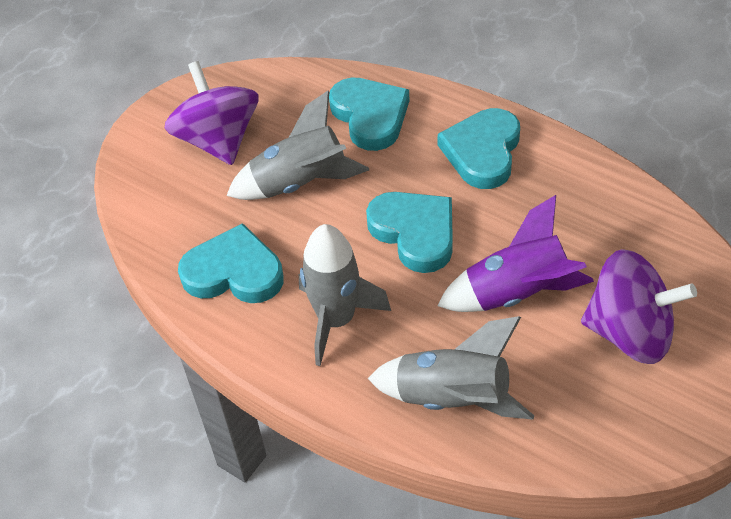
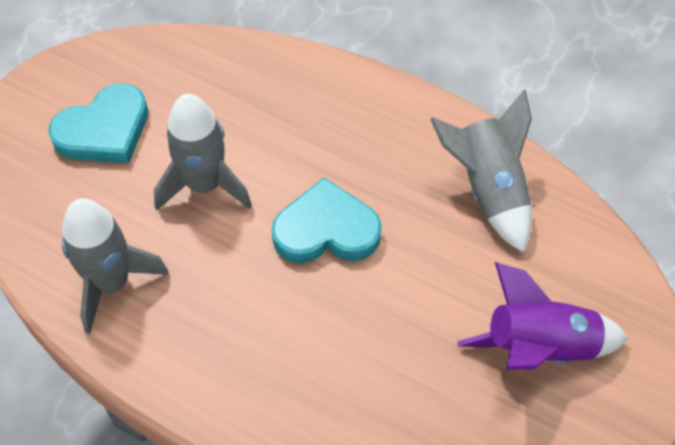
purple spinning top: [165,61,259,165] [581,249,697,364] = 2 -> none = 0
turquoise heart: [178,223,284,303] [329,78,409,151] [366,192,453,273] [438,108,520,189] = 4 -> [48,84,148,163] [272,178,382,263] = 2

